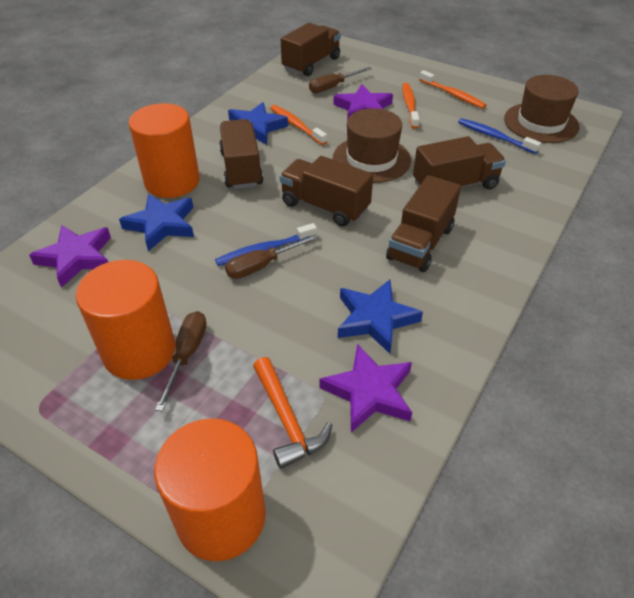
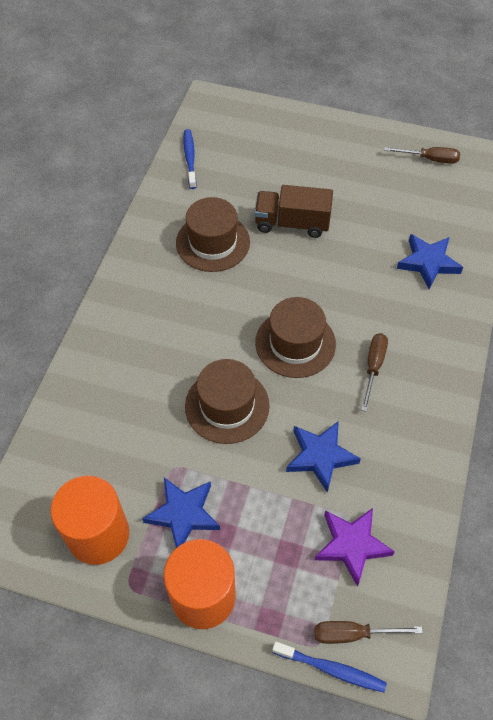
brown hat: [332,108,411,183] [504,75,579,143] = 2 -> [176,197,250,272] [185,359,270,444] [255,297,336,378] = 3
brown truck: [219,119,263,189] [280,156,373,227] [281,23,341,76] [386,175,461,272] [413,136,506,190] = 5 -> [254,185,333,238] = 1
orange cylinder: [76,260,175,380] [129,103,200,198] [154,418,266,561] = 3 -> [51,476,129,565] [164,539,236,629] = 2
orange hammer: [253,357,332,469] = 1 -> none = 0
orange toothbrush: [270,105,327,145] [403,83,419,129] [419,70,486,109] = 3 -> none = 0
purple star: [29,225,111,288] [319,344,412,433] [333,84,393,120] = 3 -> [314,508,395,587] = 1

